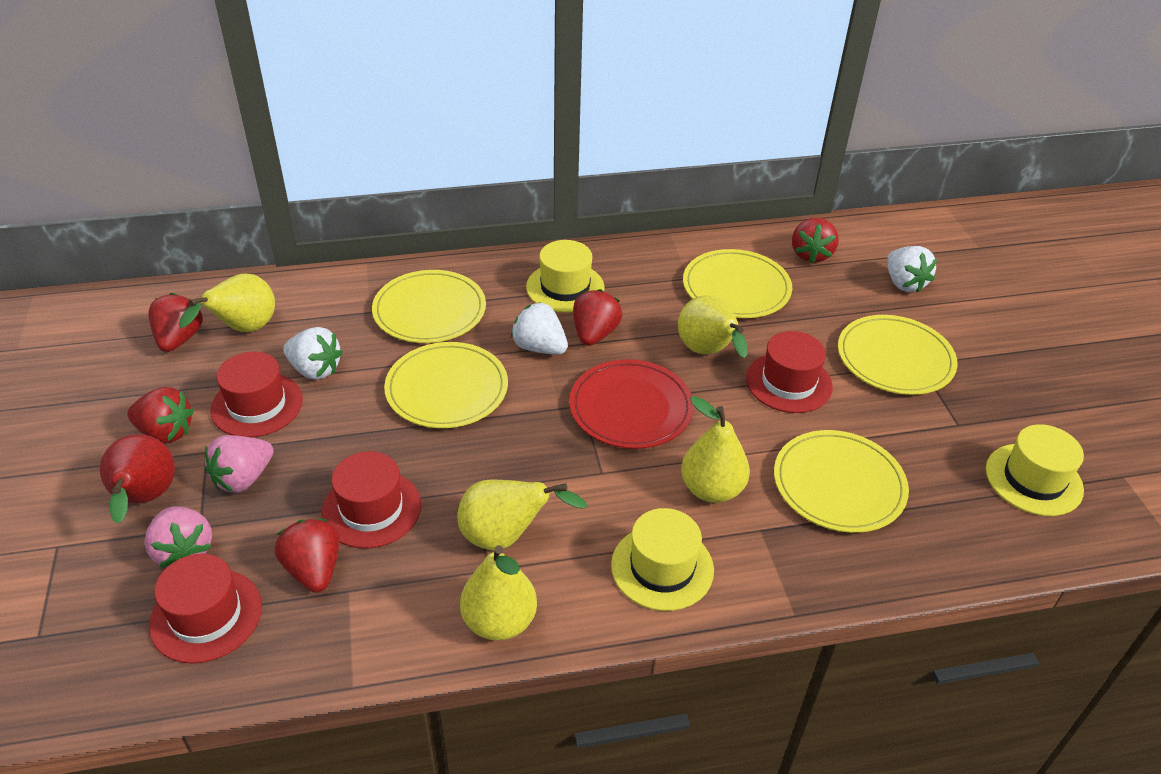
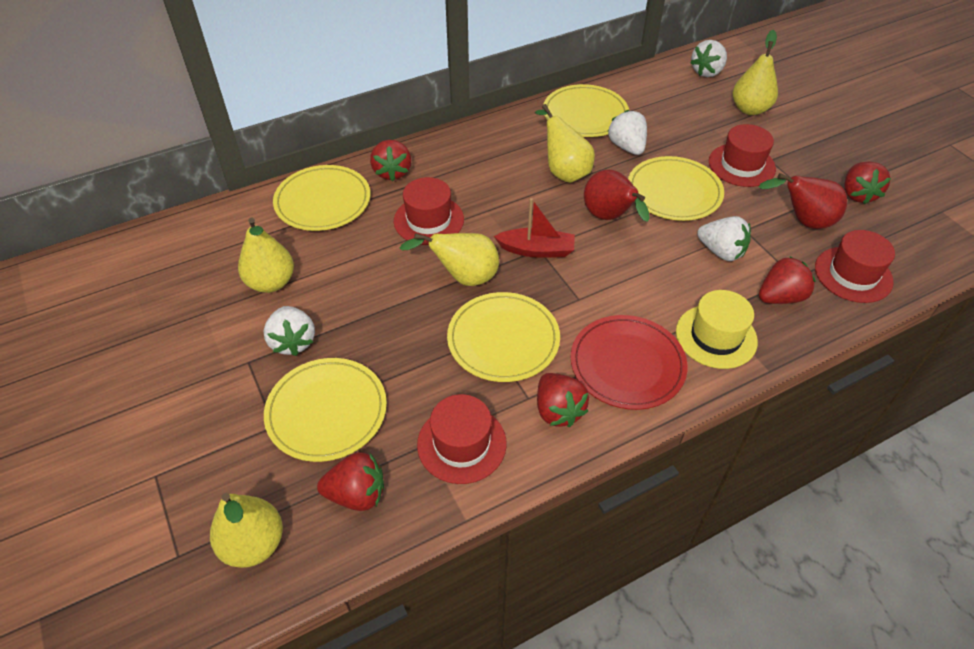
pink strawberry: [144,506,212,567] [205,435,274,493] = 2 -> none = 0
red boat: none = 0 -> [494,198,575,258] = 1
red pear: [100,434,175,524] = 1 -> [584,170,650,222] [759,173,847,229] = 2
white strawberry: [283,327,343,380] [511,302,568,355] [887,246,937,293] = 3 -> [264,306,315,356] [608,110,647,155] [690,40,727,77] [697,216,751,261] = 4
yellow hat: [526,240,605,313] [611,508,714,611] [986,424,1084,516] = 3 -> [676,290,758,369] = 1

